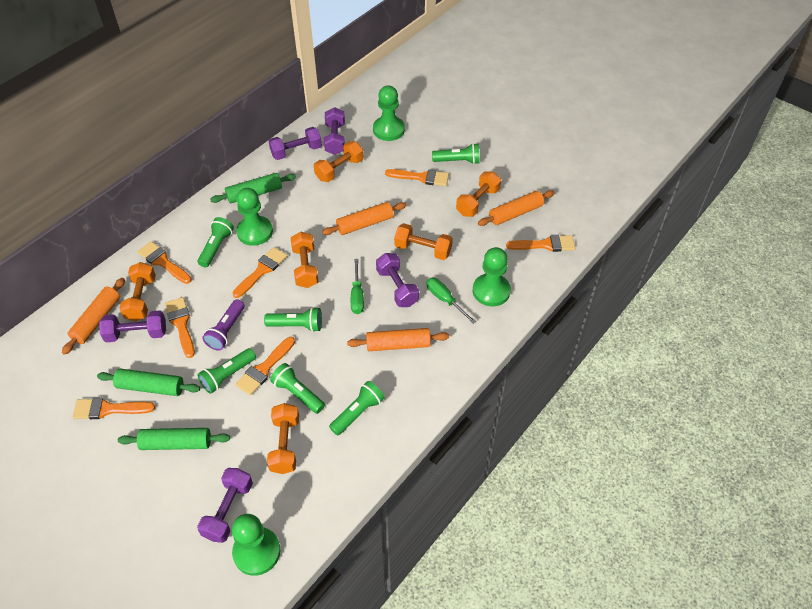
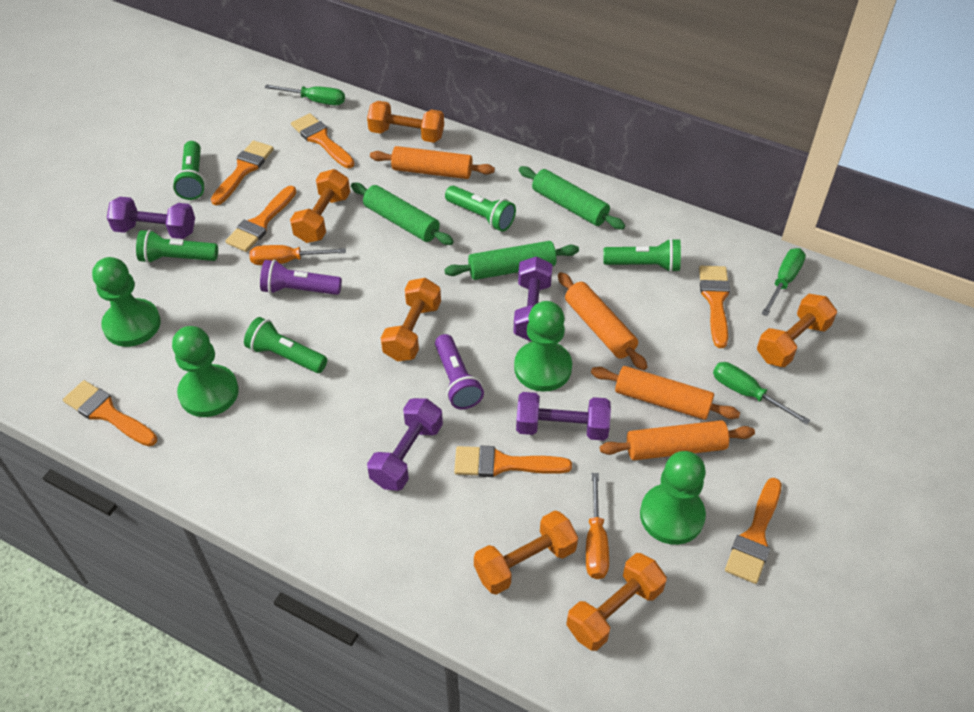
green flashlight: [197,348,256,394] [198,217,234,268] [264,307,322,332] [270,363,325,414] [329,381,385,435] [432,143,480,164] = 6 -> [136,230,218,263] [172,141,206,200] [244,317,327,373] [445,185,516,232] [603,238,681,272] = 5
green screwdriver: [351,259,364,314] [427,278,476,324] = 2 -> [265,84,345,105] [713,362,810,425] [761,248,806,316] = 3
orange screwdriver: none = 0 -> [249,245,346,265] [586,473,609,579] = 2
purple dumbbell: [99,310,166,342] [197,468,253,543] [269,127,322,160] [324,107,345,155] [376,253,419,307] = 5 -> [107,197,195,239] [367,398,443,491] [513,256,552,341] [516,392,611,441] = 4
purple flashlight: [202,299,244,351] = 1 -> [260,260,342,295] [435,334,484,409] = 2

